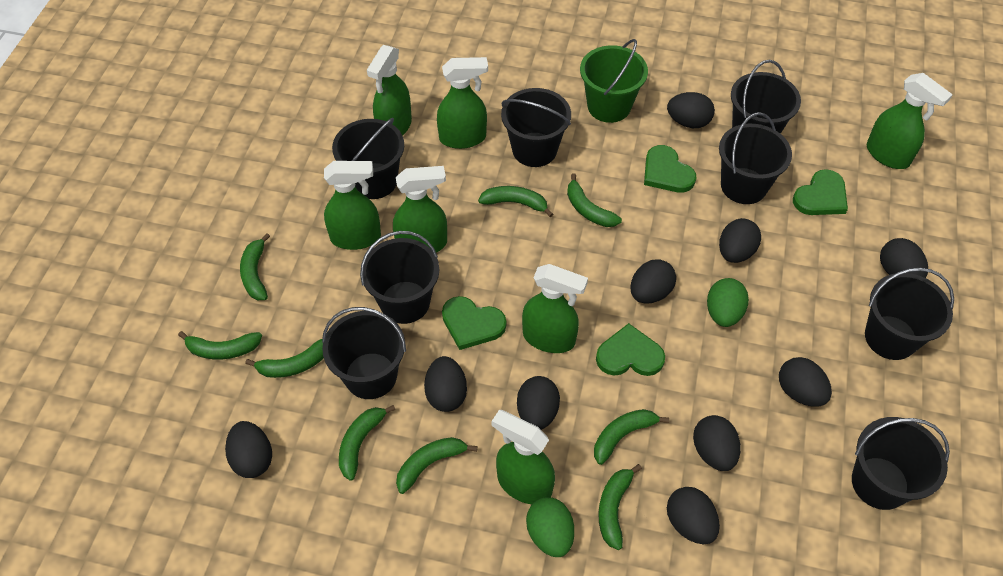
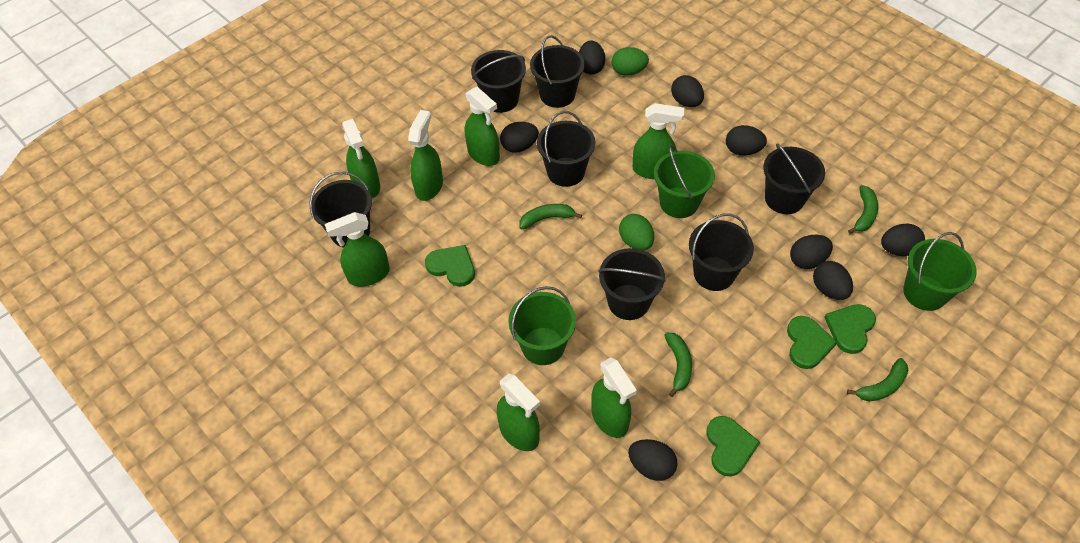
black bucket: [322,307,406,399] [332,118,404,199] [360,231,439,324] [501,88,571,167] [719,112,792,204] [731,60,801,134] [852,417,950,510] [865,268,954,360] = 8 -> [309,172,372,248] [471,50,526,113] [530,35,585,108] [537,111,596,187] [598,248,666,320] [689,213,754,291] [763,143,825,214] = 7
black egg: [225,421,272,478] [424,356,467,412] [517,376,560,430] [630,259,676,304] [667,92,715,128] [667,487,720,544] [693,415,741,471] [719,218,761,263] [779,357,832,407] [880,238,928,278] = 10 -> [500,122,539,153] [579,41,605,75] [628,439,677,481] [671,75,704,107] [726,125,767,156] [790,235,833,269] [813,261,853,300] [881,223,925,256] = 8
green banana: [178,331,262,359] [240,233,270,300] [245,339,324,378] [339,405,395,481] [396,437,477,494] [478,186,553,217] [567,173,622,227] [594,409,669,465] [598,464,642,550] = 9 -> [520,204,582,229] [664,333,692,397] [847,358,908,402] [848,185,878,234] = 4
green bucket: [580,39,648,123] = 1 -> [508,286,576,365] [654,145,715,218] [903,232,977,311] = 3

